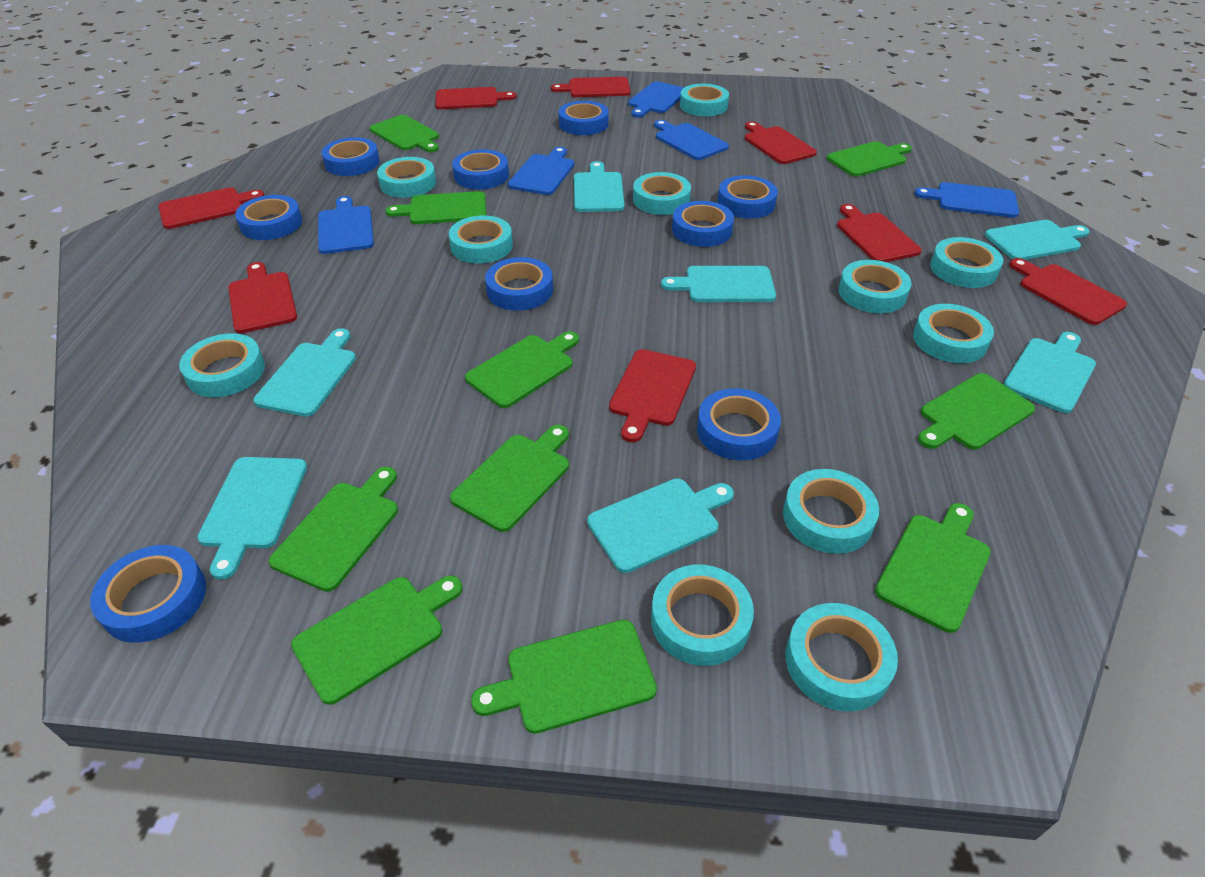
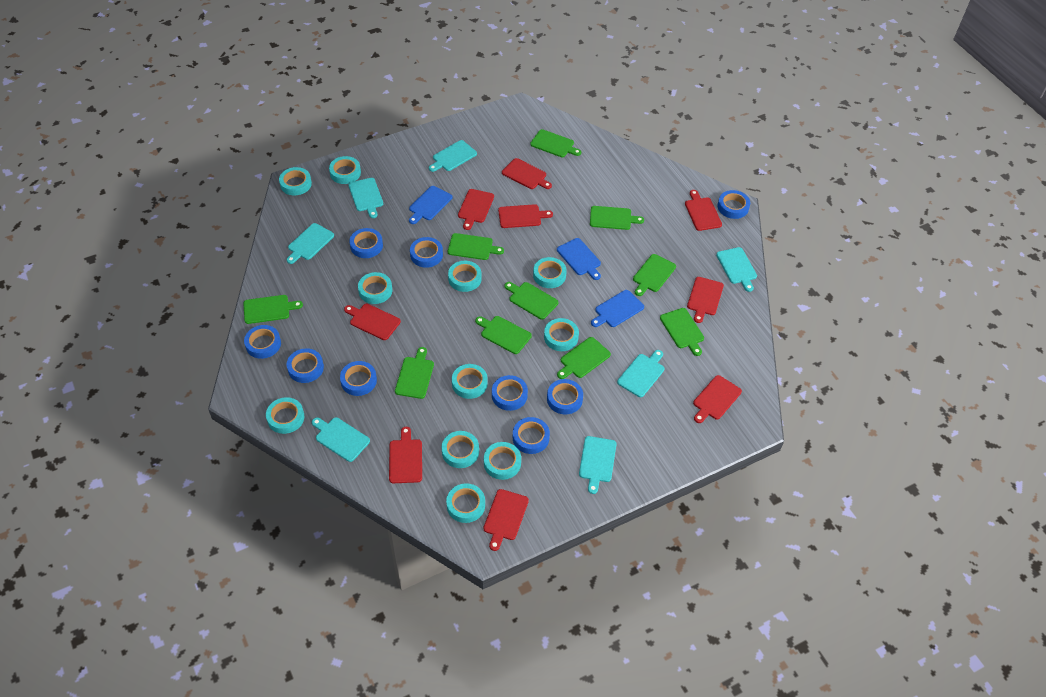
blue cutting board: [318,196,374,254] [508,147,574,195] [628,81,684,117] [654,120,729,160] [914,182,1019,218] = 5 -> [409,186,452,224] [557,238,601,280] [591,290,644,327] = 3
red cutting board: [158,187,265,229] [228,262,297,333] [435,87,516,109] [551,77,631,97] [609,349,696,442] [745,121,817,164] [837,204,922,262] [1009,258,1127,325] = 8 -> [344,304,401,340] [389,427,422,483] [458,189,494,230] [483,489,529,551] [498,204,553,228] [502,158,552,189] [685,190,722,231] [687,277,724,323] [693,375,742,423] = 9

